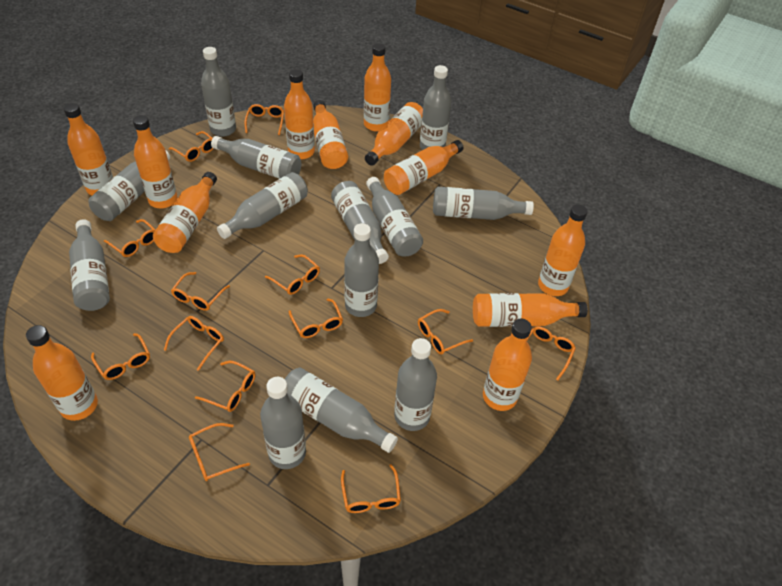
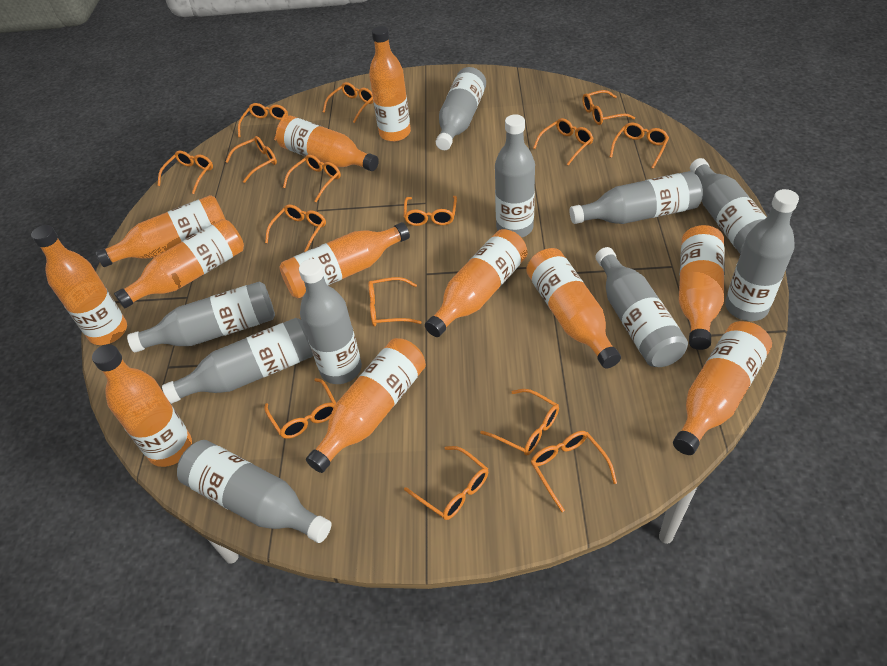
grey bottle: [69,219,110,311] [89,151,170,221] [201,47,236,137] [211,136,301,179] [217,172,308,239] [260,377,306,469] [285,368,398,453] [331,181,389,264] [344,223,379,317] [366,177,423,257] [394,338,437,431] [420,65,451,150] [433,187,534,220] = 13 -> [127,281,275,353] [162,318,313,404] [177,440,331,543] [299,259,362,384] [436,67,486,150] [495,114,535,238] [570,171,703,224] [595,247,688,367] [690,158,767,254] [725,189,799,321] = 10
orange glasses: [91,333,150,380] [104,219,155,257] [164,316,224,371] [169,131,214,162] [171,272,230,311] [189,423,250,481] [195,361,255,412] [245,104,284,135] [265,254,320,295] [289,299,343,338] [341,464,401,513] [418,309,473,355] [527,326,576,380] = 13 -> [158,151,213,194] [225,136,277,183] [238,103,288,141] [264,378,336,439] [265,204,326,252] [283,155,341,202] [323,82,373,123] [368,277,422,326] [404,196,457,226] [404,446,488,520] [480,389,559,455] [531,431,617,512] [533,118,594,165] [582,90,635,125] [610,122,669,169] = 15

